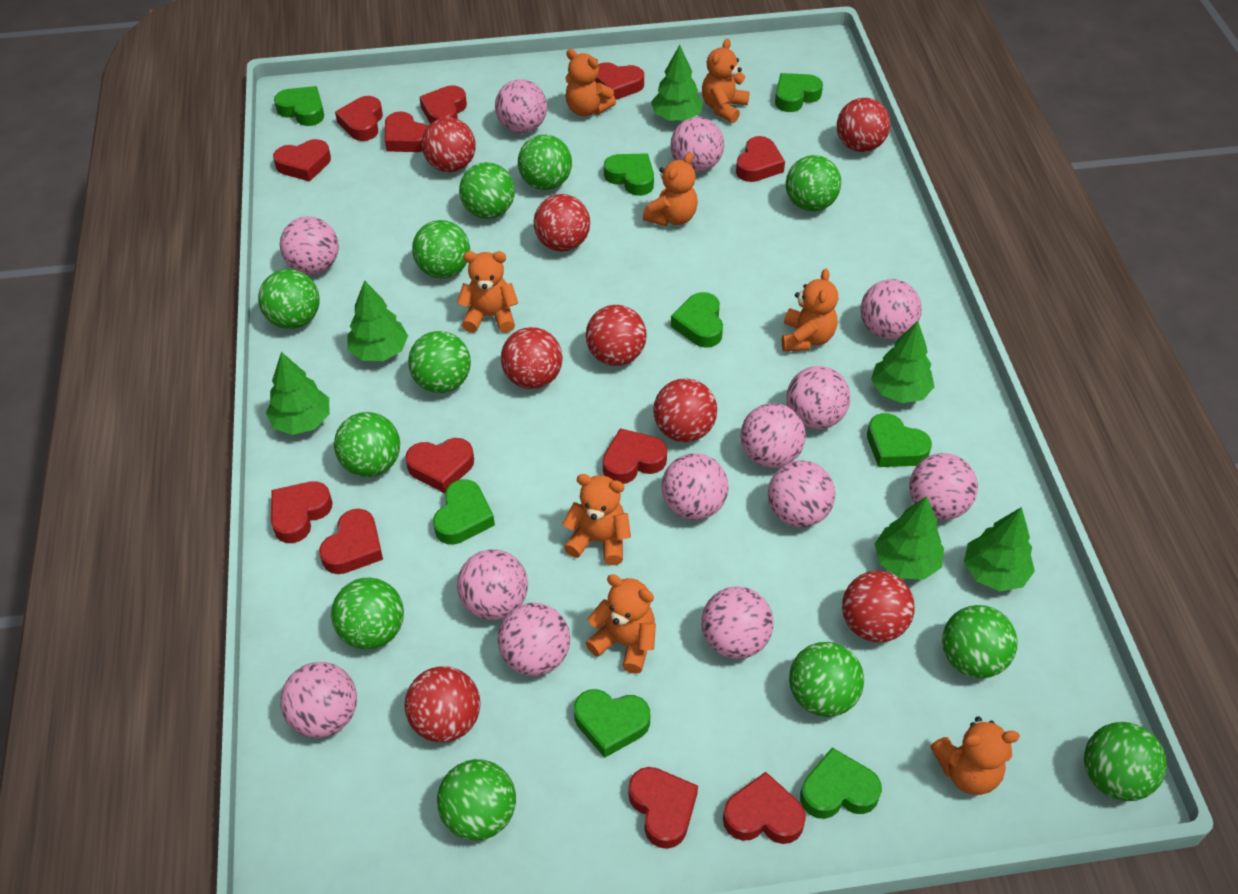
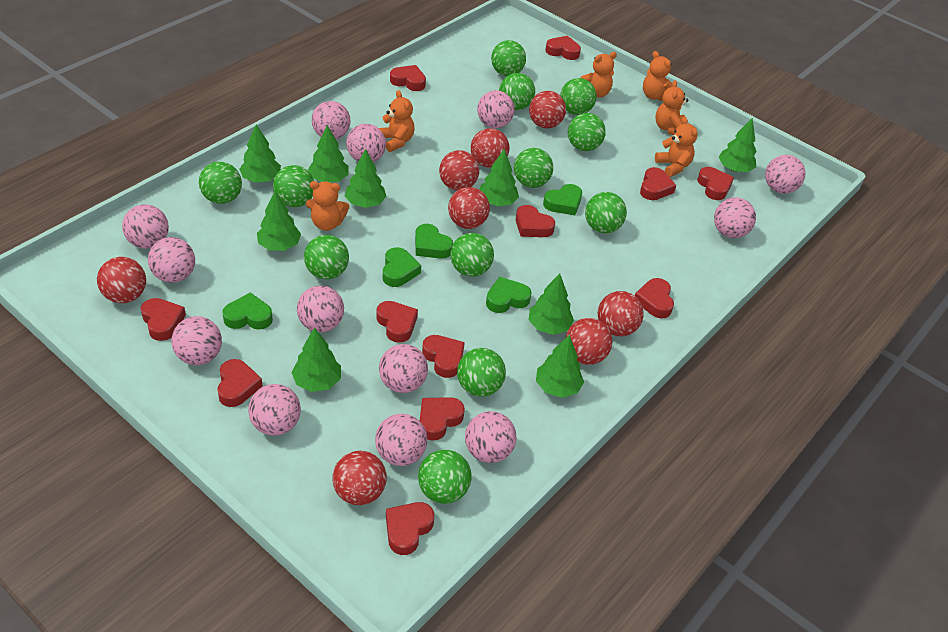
green heart: [274,86,324,126] [433,479,495,545] [574,689,650,758] [604,153,654,196] [671,292,723,348] [775,73,823,112] [800,748,882,819] [867,413,932,467] = 8 -> [222,292,273,330] [383,247,421,287] [415,224,453,259] [486,277,532,313] [543,184,582,215] = 5
green tree: [266,352,329,435] [347,280,408,361] [651,45,703,121] [871,321,934,403] [875,496,944,580] [964,507,1035,591] = 6 -> [239,124,281,183] [257,191,301,251] [291,327,341,392] [308,125,349,182] [345,149,387,208] [479,149,519,206] [529,273,574,335] [536,334,584,398] [719,118,757,172] = 9
orange teddy bear: [457,251,518,333] [562,474,631,565] [565,49,616,117] [586,574,656,674] [643,153,698,226] [702,39,750,123] [782,269,838,351] [930,716,1020,795] = 8 -> [306,181,349,231] [379,90,414,152] [580,52,617,98] [643,51,672,101] [655,80,689,135] [655,117,698,177] = 6

